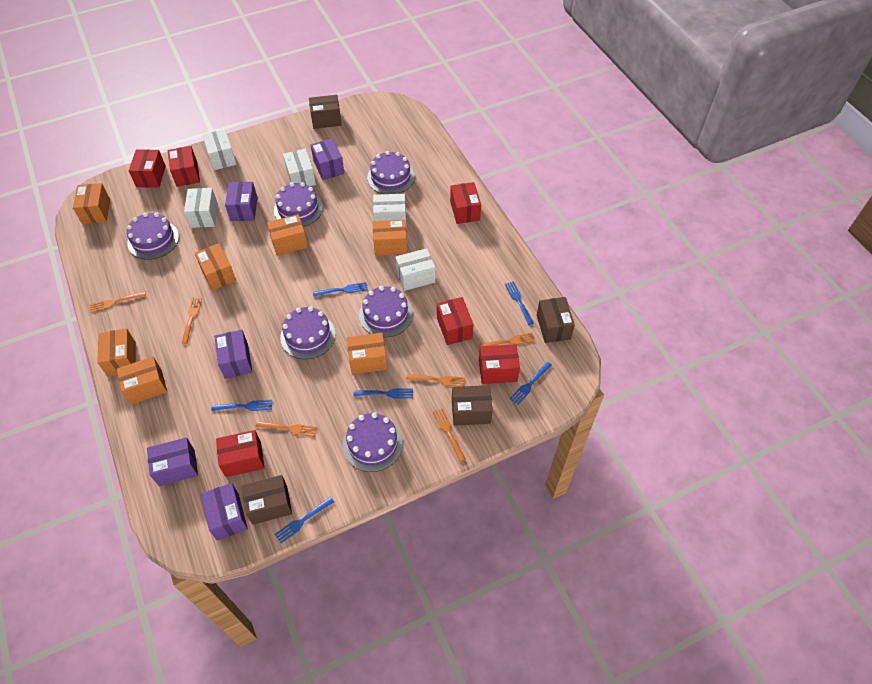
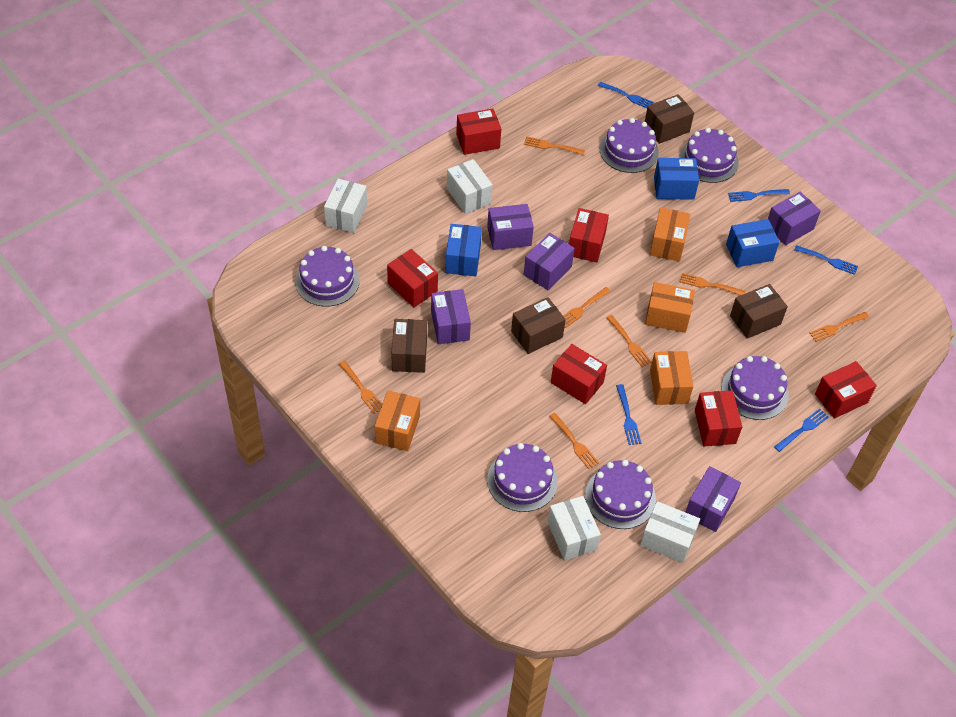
blue box: none = 0 -> [445,224,482,276] [654,158,699,200] [726,219,780,267] = 3
blue fork: [211,400,272,411] [275,497,334,543] [313,282,368,297] [354,388,413,399] [505,281,534,325] [510,362,552,405] = 6 -> [598,82,654,108] [616,384,641,445] [728,189,790,202] [774,409,829,452] [794,245,858,275] = 5
orange box: [73,183,110,224] [97,328,136,377] [117,357,167,405] [195,243,236,291] [267,214,308,256] [347,333,387,374] [373,219,407,256] = 7 -> [375,391,420,451] [645,282,695,333] [650,207,690,261] [650,351,694,405] = 4
orange fork: [90,292,146,313] [182,297,202,344] [255,421,317,437] [406,374,465,387] [433,408,466,462] [478,333,535,348] = 6 -> [339,360,382,414] [524,136,585,155] [549,413,599,469] [564,287,611,328] [606,315,652,367] [679,273,745,295] [809,312,869,342] = 7
white box: [184,188,218,228] [203,129,236,170] [283,149,316,186] [373,194,406,225] [395,248,435,291] = 5 -> [324,179,367,233] [447,159,493,214] [547,496,601,560] [640,501,700,563] = 4

